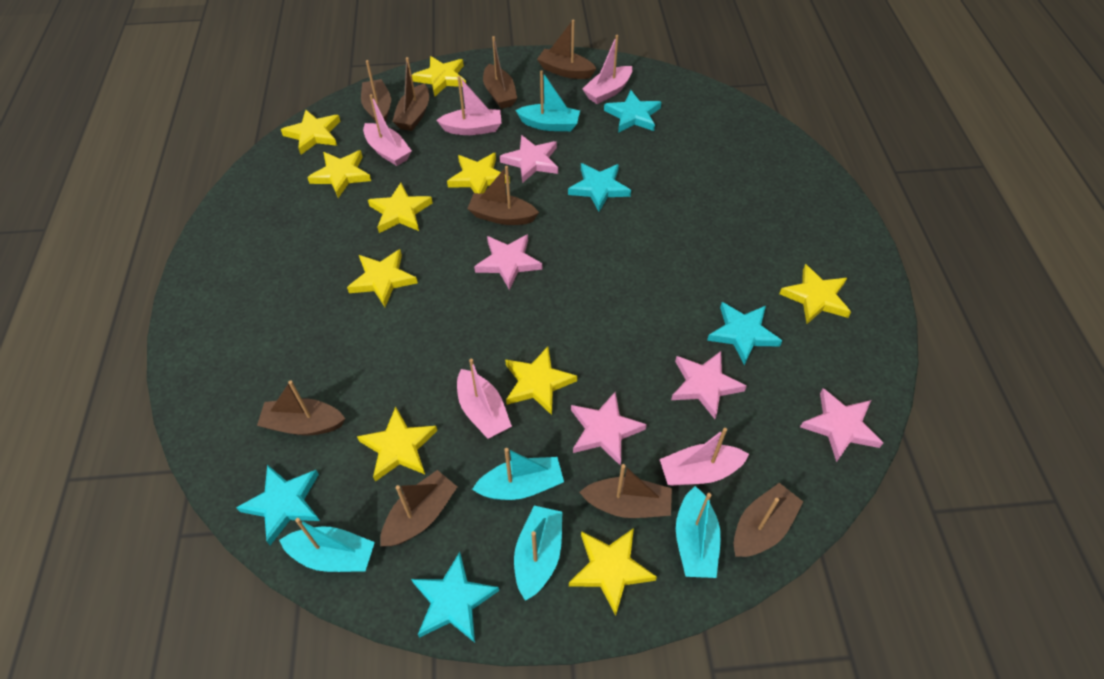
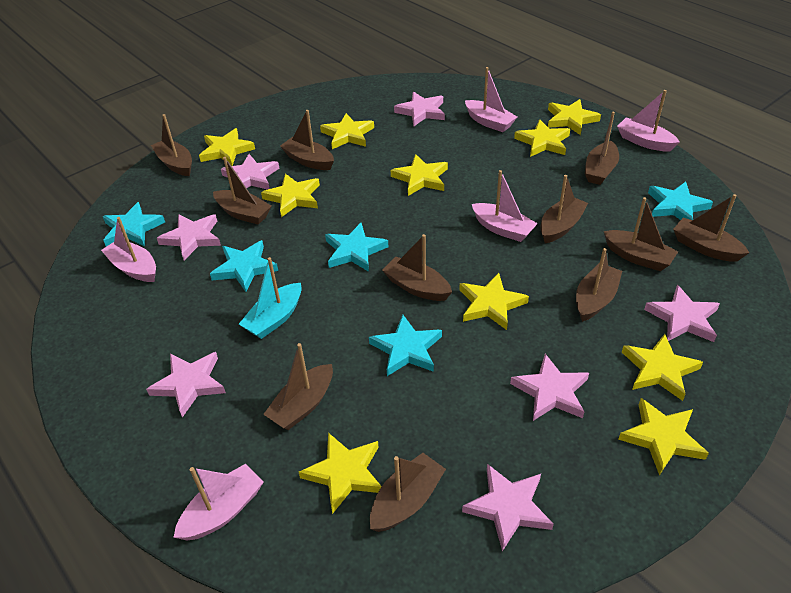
brown boat: [257,381,345,436] [361,60,391,122] [380,470,457,546] [392,57,429,131] [467,166,539,225] [483,36,517,109] [537,19,596,79] [579,464,672,518] [734,483,803,557] = 9 -> [151,114,192,176] [213,157,272,225] [263,343,333,430] [280,110,334,170] [370,453,446,532] [382,234,452,301] [540,175,588,243] [576,248,622,322] [585,111,619,185] [604,197,678,271] [673,194,749,262] = 11
pink star: [474,234,542,290] [500,135,558,183] [571,391,647,466] [671,351,747,419] [800,388,883,462] = 5 -> [146,352,226,417] [157,214,221,260] [221,154,279,190] [394,92,445,127] [462,464,554,551] [510,354,589,421] [644,285,720,342] = 7
turquoise boat: [279,518,375,572] [472,448,564,500] [514,506,563,601] [515,70,580,131] [676,486,721,578] = 5 -> [239,257,302,339] = 1

